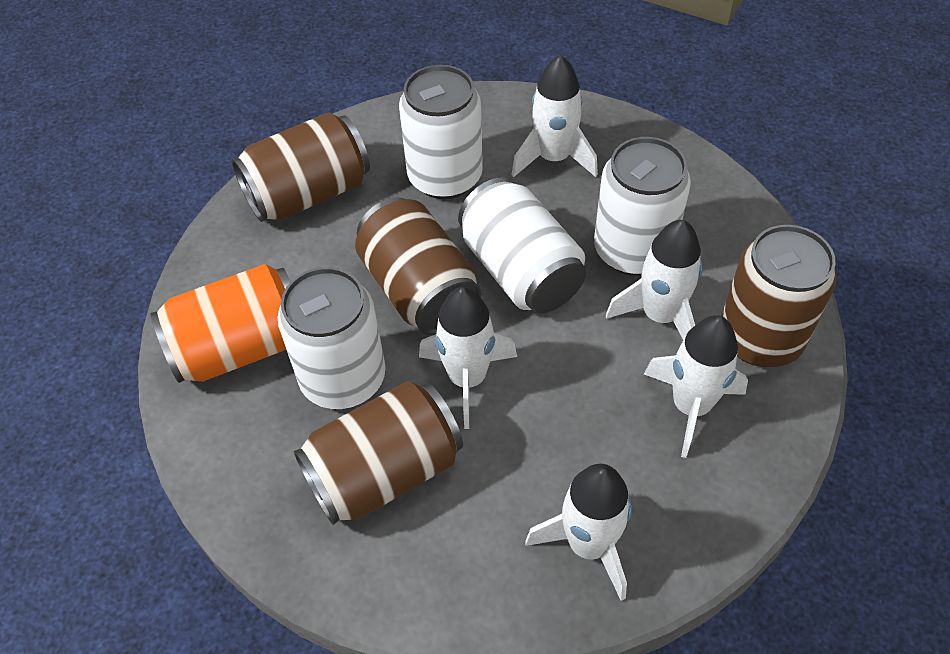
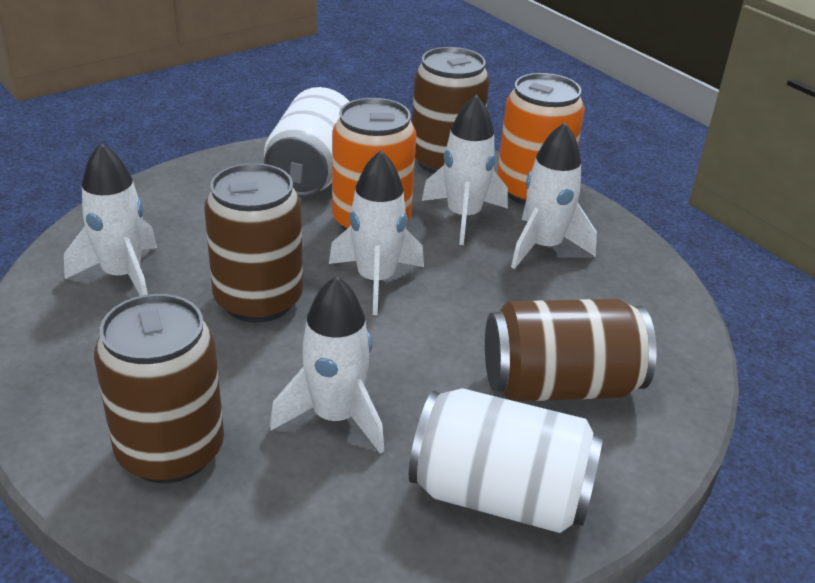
orange can: [150,264,290,383] = 1 -> [332,98,416,230] [497,73,585,205] = 2
white can: [278,267,386,409] [399,65,483,199] [458,177,586,313] [594,137,691,275] = 4 -> [264,87,350,197] [409,388,603,533] = 2

